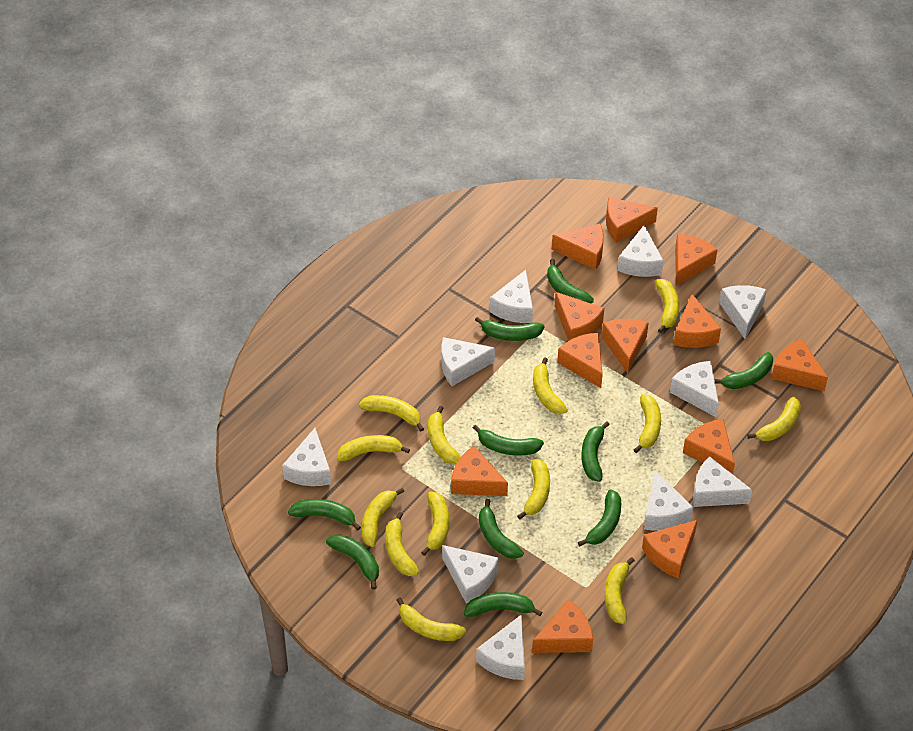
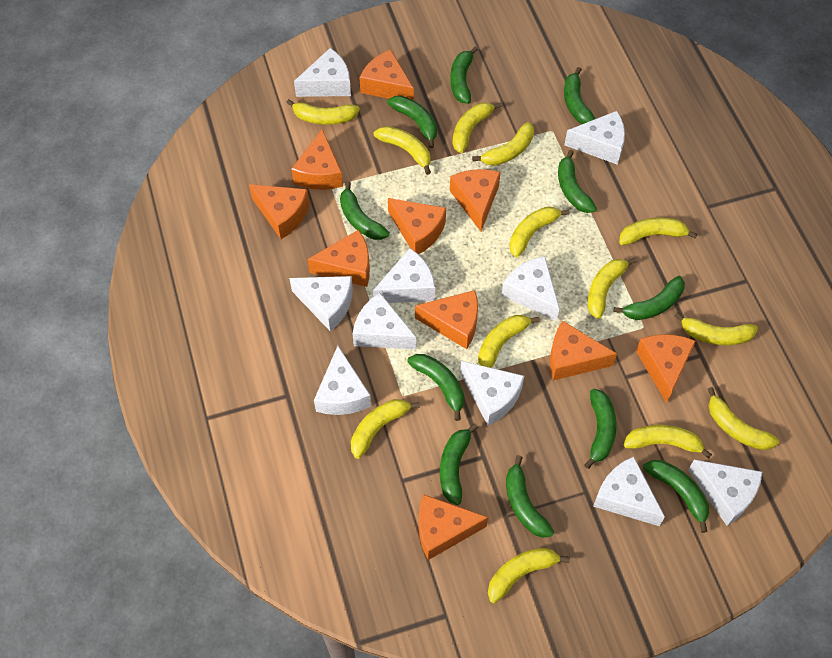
green banana: [288,499,361,531] [326,534,379,590] [464,592,542,617] [473,425,544,456] [475,317,545,341] [479,499,524,559] [547,259,594,303] [578,489,621,547] [581,421,610,482] [714,352,773,389] = 10 -> [340,181,390,240] [387,96,437,148] [407,354,464,421] [440,423,478,505] [450,46,478,104] [506,455,554,538] [558,150,597,213] [564,67,595,124] [584,389,617,469] [614,276,685,320] [643,460,709,533] = 11
orange cheese: [451,446,508,496] [532,599,593,653] [552,224,604,270] [555,292,604,341] [557,333,603,388] [602,319,649,373] [606,197,658,243] [642,520,697,579] [674,294,721,348] [675,234,718,286] [683,419,735,474] [771,339,828,391] = 12 -> [249,184,310,239] [291,129,343,190] [307,230,370,287] [359,49,414,100] [388,198,446,254] [415,290,478,349] [419,494,488,560] [450,169,501,231] [550,321,617,381] [636,334,696,404] = 10

